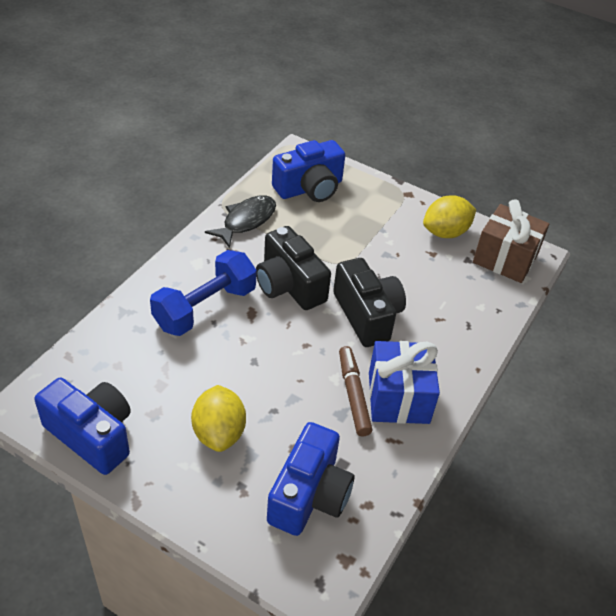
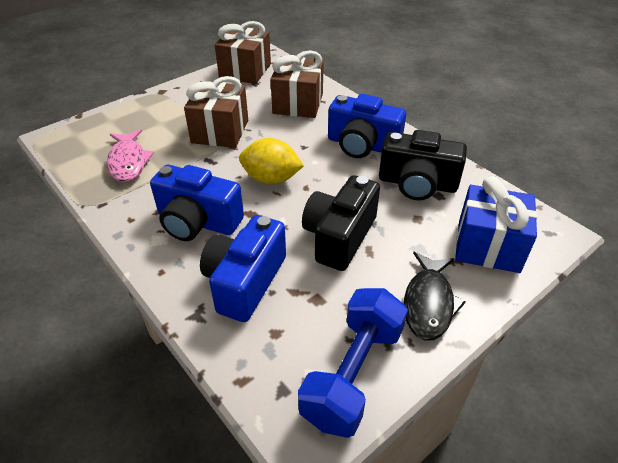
brown gift: [473,200,549,283] = 1 -> [184,76,248,148] [215,21,271,84] [270,50,324,118] = 3
brown marker: [339,346,372,436] = 1 -> none = 0
pink fish: none = 0 -> [107,129,154,182] = 1
yellow lemon: [191,385,246,452] [423,195,476,238] = 2 -> [239,138,304,184] = 1

